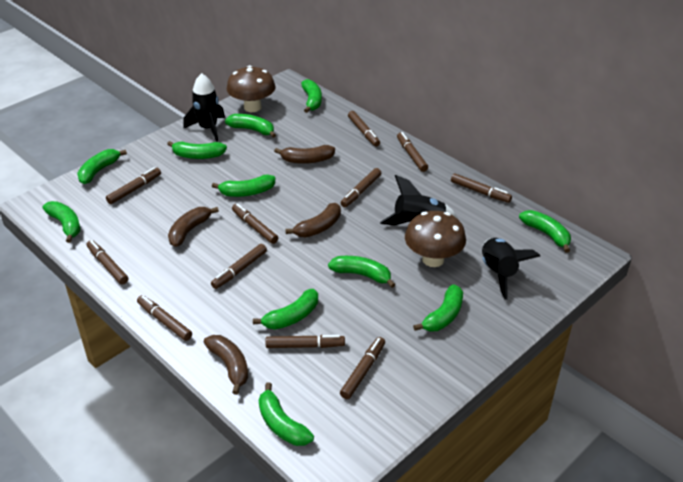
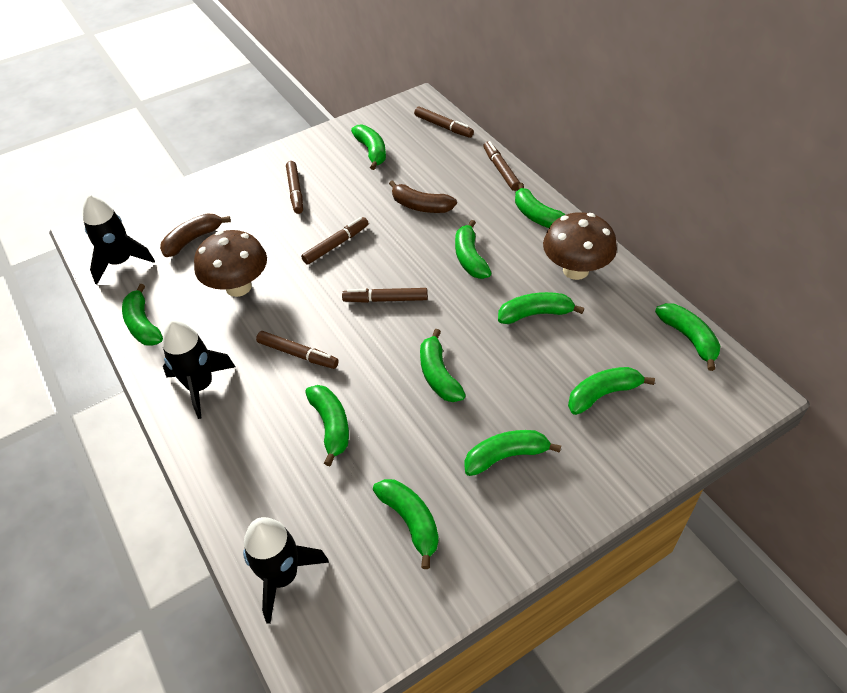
brown banana: [168,207,219,247] [204,335,248,395] [274,145,335,164] [285,203,341,237] = 4 -> [160,213,231,257] [389,180,457,213] = 2
brown marker: [87,240,128,285] [106,167,161,204] [137,295,192,341] [211,244,267,289] [232,203,278,244] [265,335,345,348] [340,337,385,399] [341,168,381,207] [348,111,380,147] [397,132,428,172] [451,173,512,203] = 11 -> [256,331,339,369] [286,161,303,214] [301,217,369,265] [342,288,428,303] [414,106,474,138] [483,141,520,191] = 6

